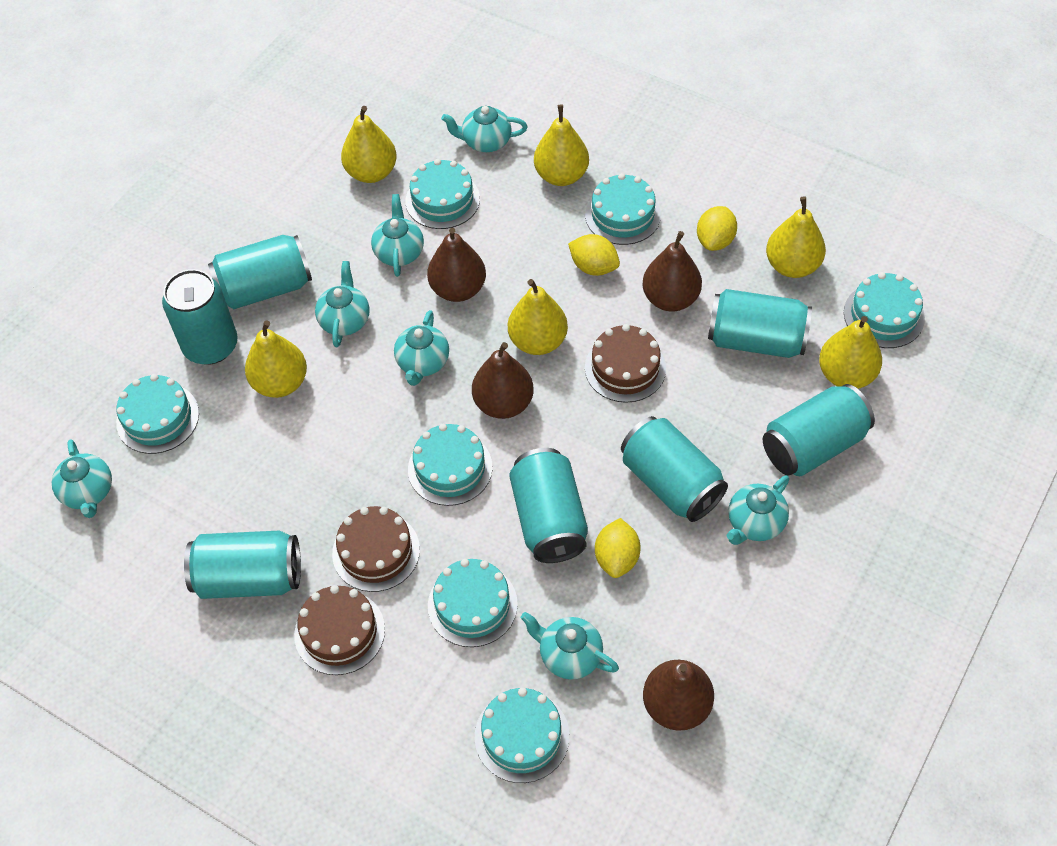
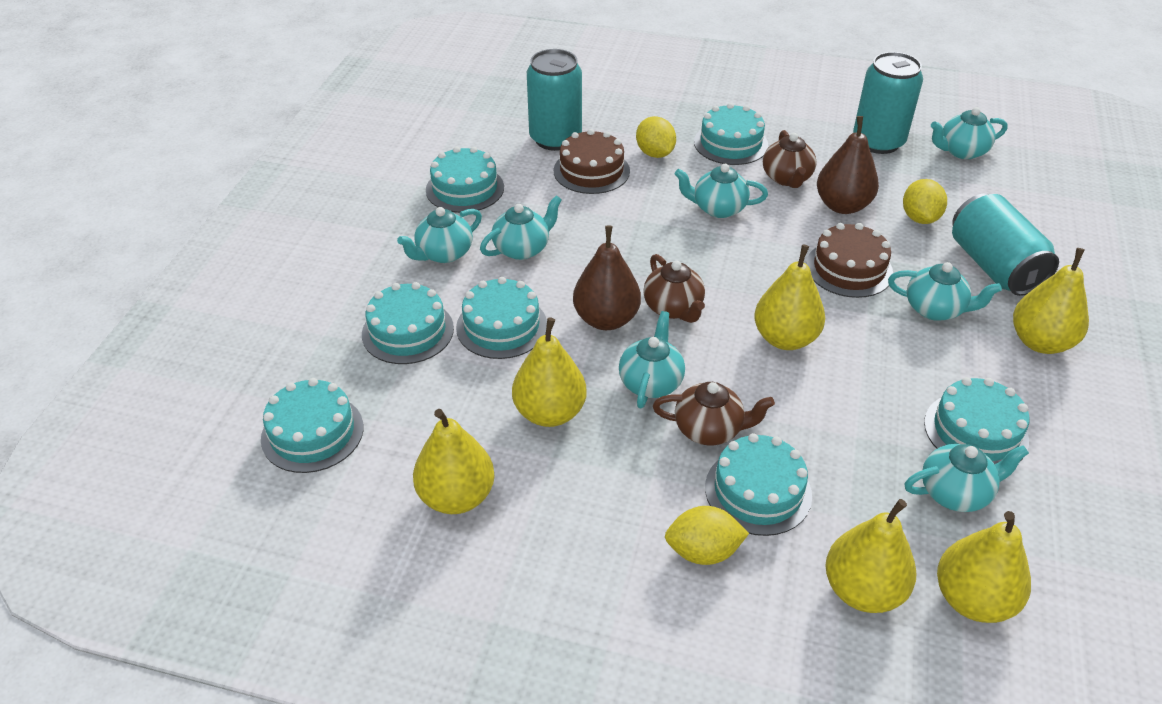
brown cake: [294,585,385,675] [332,506,420,592] [585,324,666,403] = 3 -> [554,129,630,194] [806,223,893,298] = 2
brown pear: [427,228,486,302] [472,342,534,419] [642,231,702,312] [643,660,714,731] = 4 -> [573,225,641,330] [817,116,879,214] = 2
brown teapot: none = 0 -> [643,254,705,323] [653,382,775,445] [763,130,817,188] = 3
turquoise can: [162,269,238,365] [184,531,301,599] [208,235,312,309] [509,448,588,563] [621,416,728,522] [708,289,812,358] [763,384,875,476] = 7 -> [527,49,582,151] [853,52,923,154] [952,194,1059,296] = 3

